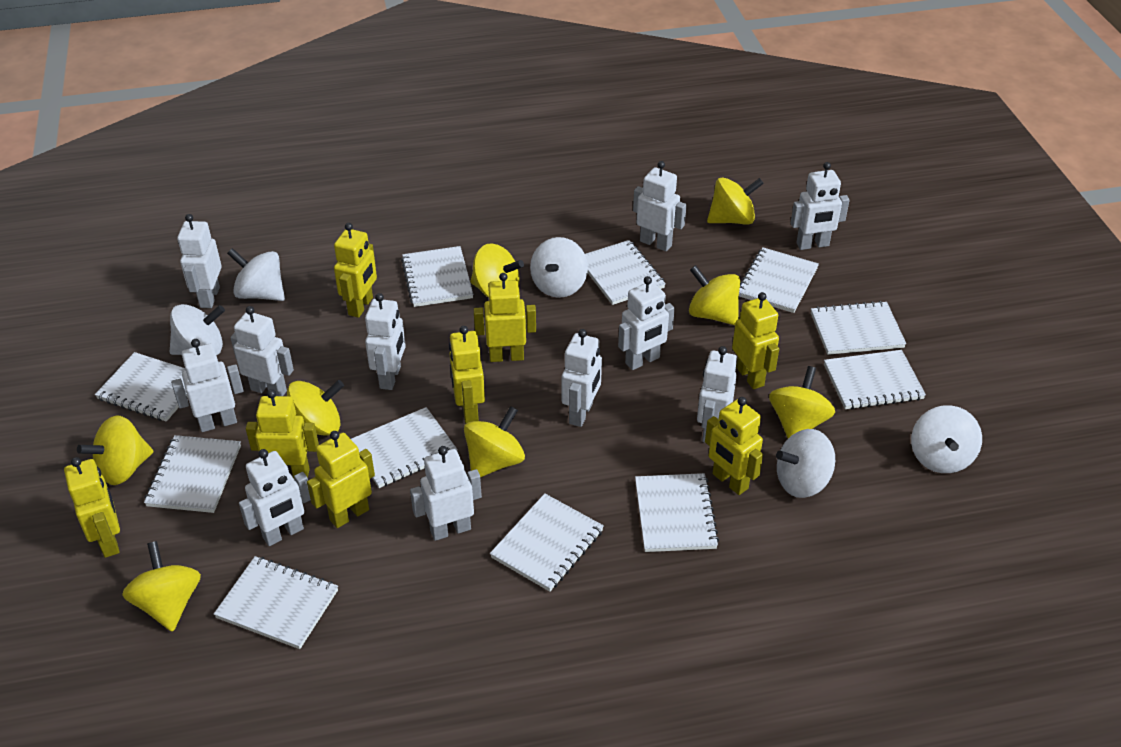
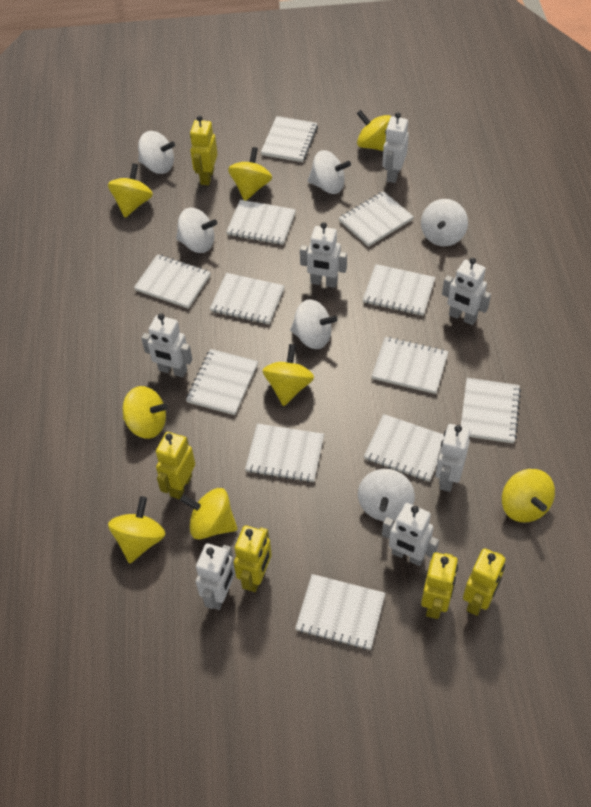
white notebook: [95,352,188,422] [144,435,241,513] [214,556,338,649] [351,407,458,488] [401,246,473,307] [490,493,604,592] [585,240,666,305] [635,473,719,552] [739,247,819,313] [811,301,906,355] [824,350,926,410] = 11 -> [134,254,211,309] [186,349,258,415] [210,273,285,324] [226,200,296,245] [245,424,324,483] [261,116,318,162] [295,574,386,650] [339,191,414,247] [363,264,436,316] [364,414,444,482] [372,337,448,394] [461,378,521,443] = 12
white robot: [171,339,244,432] [177,214,222,308] [230,306,294,396] [239,449,311,546] [365,293,406,390] [410,446,482,541] [562,329,602,427] [618,276,675,370] [633,161,687,252] [697,346,737,442] [791,162,850,250] = 11 -> [141,313,192,377] [196,543,235,610] [300,222,347,288] [382,112,409,183] [382,503,439,566] [435,424,470,492] [442,258,491,325] = 7
white spinning top: [170,304,225,355] [227,248,285,301] [530,237,588,298] [776,429,835,498] [911,405,982,473] = 5 -> [138,131,175,174] [176,208,217,253] [290,299,338,349] [308,150,351,194] [358,469,415,521] [421,199,468,246] = 6
yellow robot: [64,457,120,558] [246,389,319,478] [307,431,375,528] [334,223,377,318] [449,326,485,423] [474,273,536,362] [705,397,763,495] [732,292,779,389] = 8 -> [156,432,195,499] [190,115,217,185] [234,525,272,592] [421,553,458,619] [463,548,506,616] = 5

